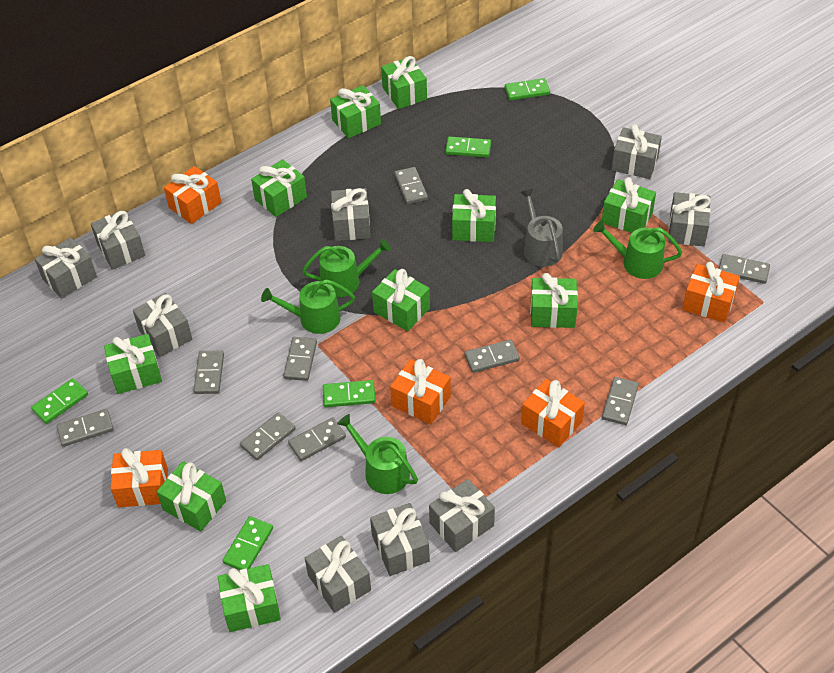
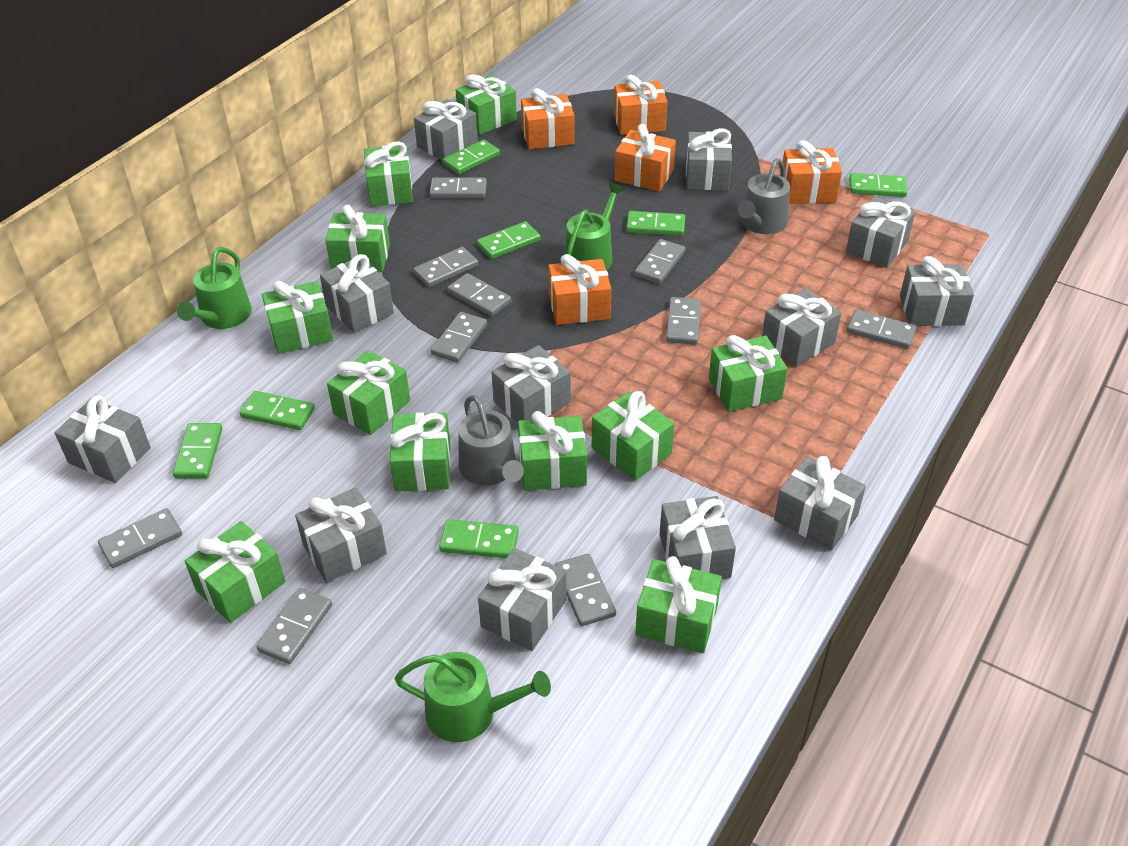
green domino: [31,378,88,424] [223,516,273,570] [323,380,376,407] [445,136,491,158] [505,78,550,101] = 5 -> [173,423,222,478] [240,391,315,430] [439,519,519,558] [443,139,500,174] [477,221,541,259] [626,211,685,236] [849,173,907,197] = 7
green gift: [104,334,162,394] [157,461,226,532] [218,564,281,632] [251,159,307,217] [330,85,381,138] [372,269,430,331] [381,56,427,109] [452,189,496,242] [530,273,578,328] [602,177,656,233] = 10 -> [185,521,285,623] [262,281,333,354] [325,205,390,272] [327,350,410,435] [364,141,413,207] [390,413,451,492] [456,75,517,135] [518,411,587,491] [592,391,674,481] [635,556,722,653] [709,335,788,412] = 11
green watering can: [261,279,355,334] [302,239,391,297] [337,414,418,494] [593,220,682,279] = 4 -> [177,247,252,329] [394,652,551,742] [564,182,625,271] = 3
grey domino: [56,409,114,447] [193,351,224,394] [240,412,296,460] [283,337,317,381] [288,417,346,461] [394,167,428,204] [464,340,520,373] [602,377,639,425] [719,254,770,284] = 9 -> [98,508,182,568] [256,588,332,664] [413,247,478,287] [430,178,487,198] [431,312,487,363] [447,273,511,317] [555,554,616,626] [634,239,685,284] [666,297,701,345] [847,309,916,349] = 10
grey gift: [35,237,97,299] [91,210,145,270] [133,293,192,357] [305,536,371,613] [331,188,370,241] [370,503,430,576] [429,479,495,552] [611,124,662,179] [668,192,711,247] = 9 -> [54,395,151,483] [295,487,387,583] [320,254,394,333] [414,99,478,161] [478,548,566,651] [491,345,571,423] [659,496,736,579] [686,128,732,190] [762,288,841,367] [774,456,866,550] [846,196,915,268] [900,256,974,326] = 12
grey watering can: [520,189,563,267] = 1 -> [459,395,524,485] [738,159,790,234] = 2

